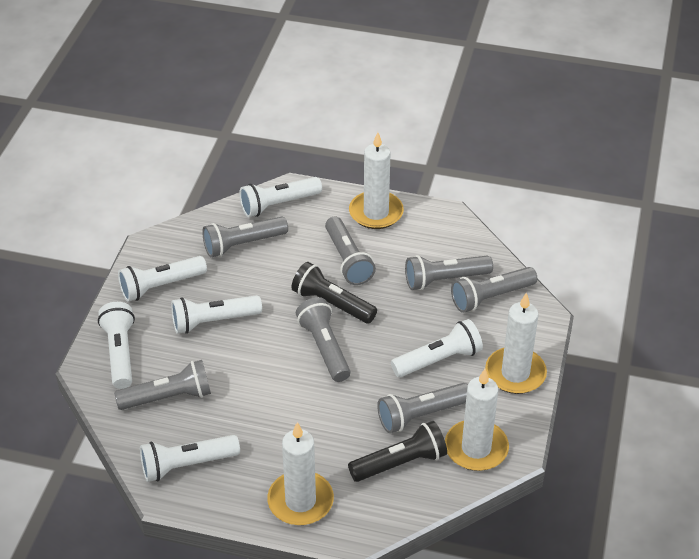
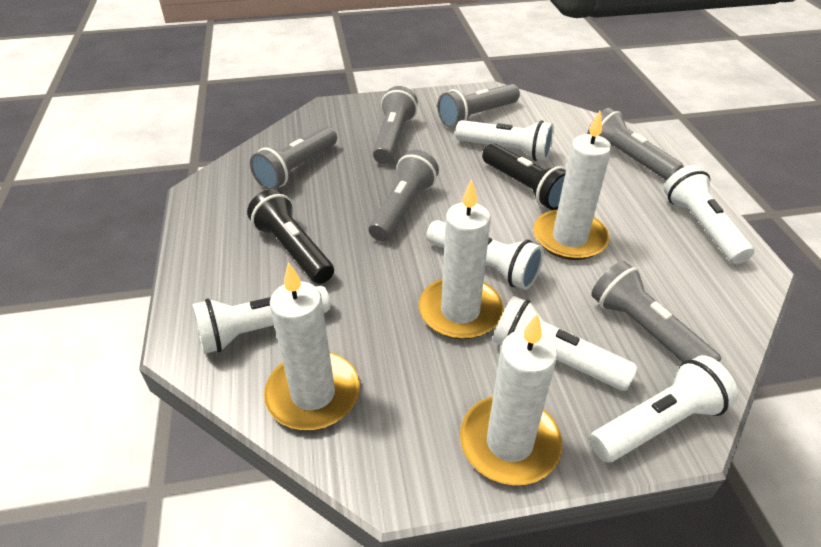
grey flashlight: [114,360,211,410] [202,216,288,257] [296,297,350,382] [325,216,376,285] [377,383,468,433] [405,255,493,290] [451,267,537,313] = 7 -> [250,126,337,189] [369,150,439,241] [372,86,418,164] [437,84,520,128] [587,108,684,181] [591,261,722,362] = 6

